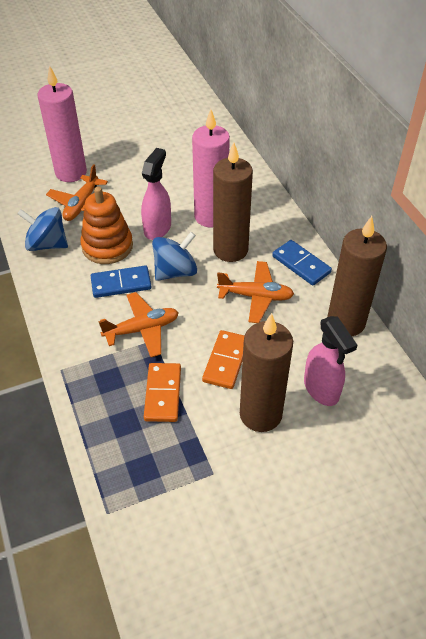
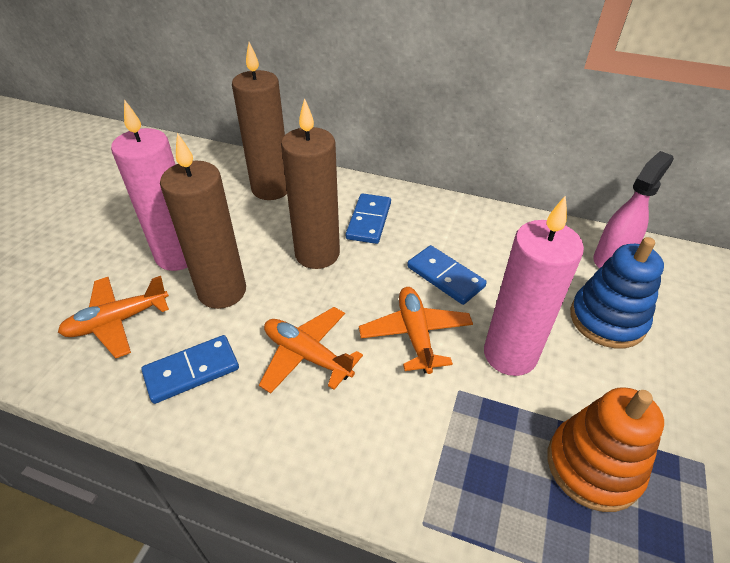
blue domino: [91,265,151,298] [272,240,332,286] = 2 -> [141,335,239,404] [346,193,391,244] [407,245,487,305] = 3
blue spinning top: [17,207,68,251] [152,232,197,281] = 2 -> none = 0
blue stacking toy: none = 0 -> [570,237,664,348] = 1
orange domino: [144,363,181,422] [202,330,244,389] = 2 -> none = 0
pink spray bottle: [141,148,171,240] [304,316,357,406] = 2 -> [593,151,674,269] = 1

